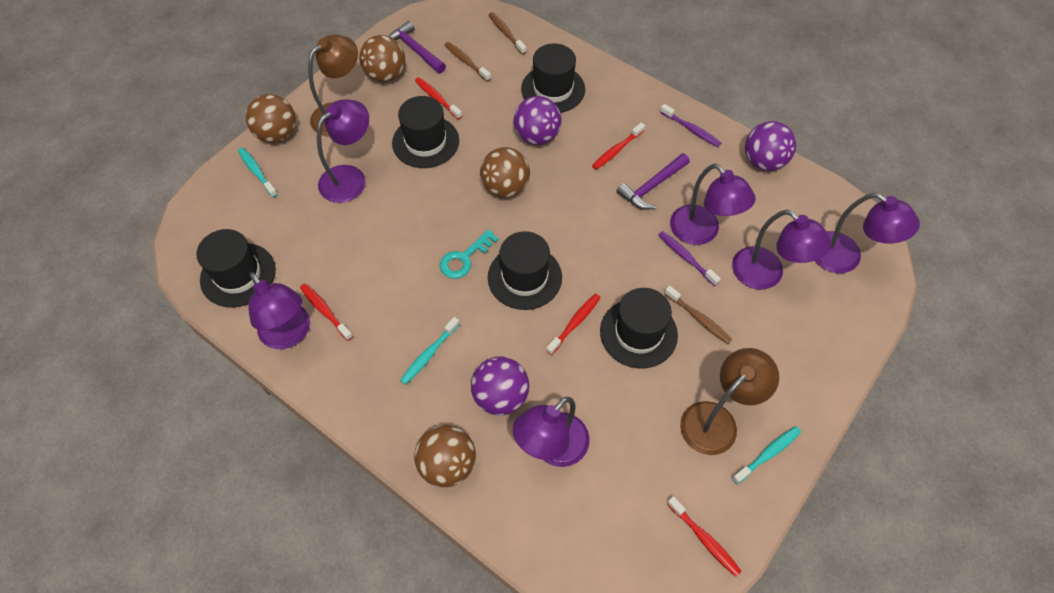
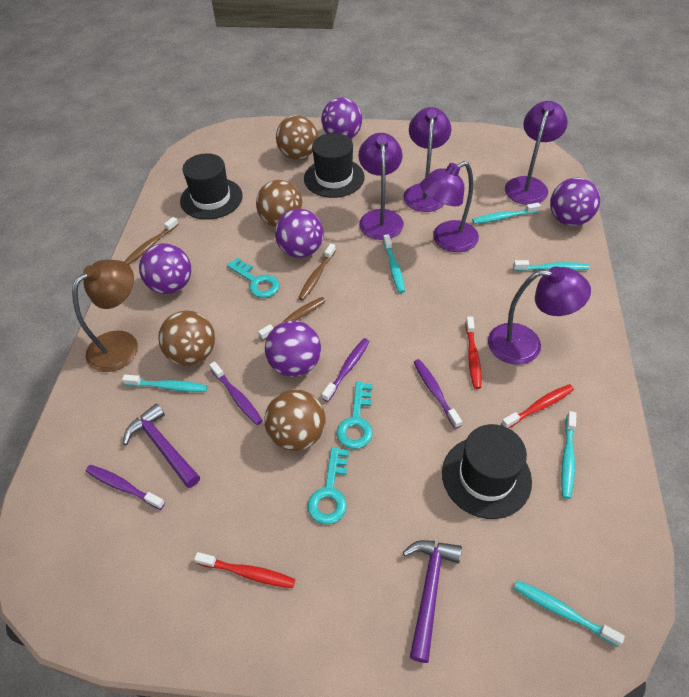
black hat: [196,229,276,308] [392,96,459,168] [488,231,562,310] [521,43,585,113] [600,288,678,368] = 5 -> [180,153,243,220] [304,133,365,198] [442,424,532,519] = 3
brown lamp: [308,35,358,136] [680,348,779,455] = 2 -> [72,260,138,372] = 1
purple ball: [471,357,529,415] [514,96,561,145] [745,121,796,171] = 3 -> [139,244,191,294] [265,321,321,377] [275,209,323,258] [321,98,362,139] [550,178,600,226] = 5
purple lamp: [248,272,310,349] [317,99,369,203] [513,397,590,467] [670,163,756,245] [732,210,832,290] [815,193,920,273] = 6 -> [358,133,404,240] [403,107,451,212] [420,161,479,252] [488,266,591,365] [505,101,568,205] = 5
purple toothbrush: [659,231,721,286] [660,104,721,147] = 2 -> [86,465,165,510] [209,361,263,425] [322,338,370,402] [414,359,462,429] = 4
red toothbrush: [300,284,353,341] [415,77,462,120] [546,294,601,355] [592,123,645,169] [667,496,742,577] = 5 -> [194,552,295,588] [465,317,482,389] [501,384,574,428] = 3
turquoise key: [440,229,499,279] = 1 -> [227,258,280,298] [307,447,349,524] [336,382,373,449] = 3
turquoise toothbrush: [238,147,278,198] [400,317,460,385] [732,426,801,484] = 3 -> [122,375,208,392] [383,234,405,293] [472,203,541,224] [513,260,589,271] [514,580,625,646] [561,411,577,499] = 6

